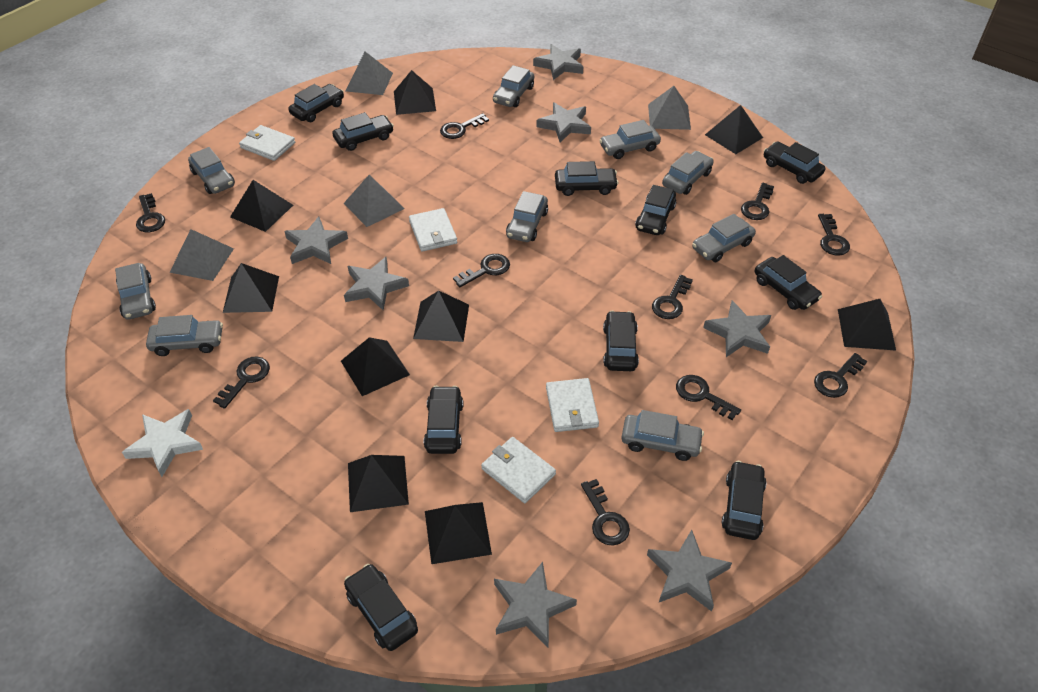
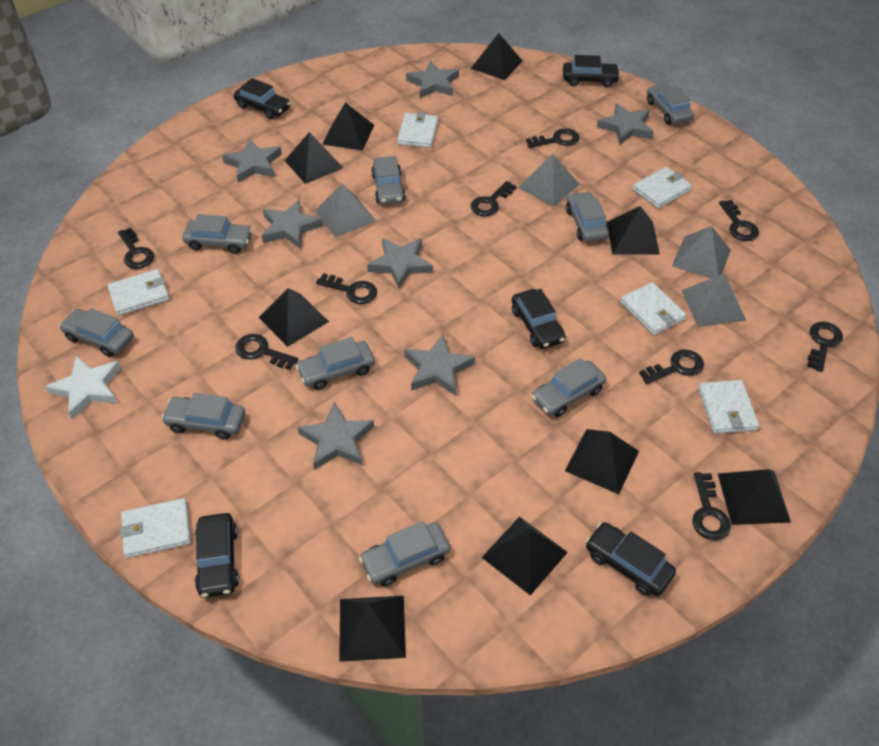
black car: [288,84,344,122] [333,112,394,151] [344,564,418,651] [424,386,463,454] [555,161,618,196] [603,311,639,371] [635,185,676,235] [722,461,767,540] [754,255,822,310] [764,142,825,184] = 10 -> [195,513,239,598] [234,78,291,119] [512,289,566,349] [563,55,620,87] [586,522,676,596] = 5
black key: [136,193,165,233] [213,357,270,409] [440,113,489,139] [453,254,510,287] [581,479,630,546] [652,275,693,319] [676,375,741,420] [741,183,774,220] [814,353,867,398] [818,214,850,256] = 10 -> [118,227,154,269] [235,334,298,370] [316,273,377,304] [470,181,516,216] [526,128,580,148] [639,349,704,384] [692,472,731,540] [719,200,759,241] [807,322,843,372] = 9
white wallet: [239,125,295,161] [409,208,457,252] [481,437,556,503] [546,378,599,432] = 4 -> [107,269,169,316] [120,498,191,558] [397,112,438,148] [620,282,686,335] [633,167,692,208] [698,380,759,434] = 6

